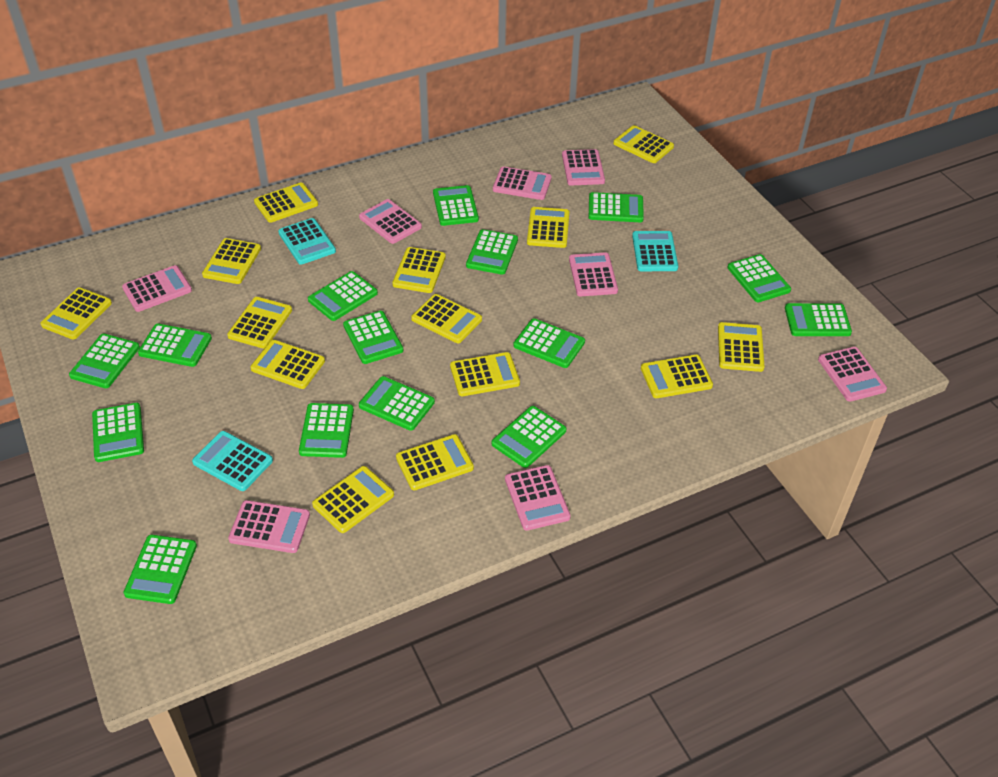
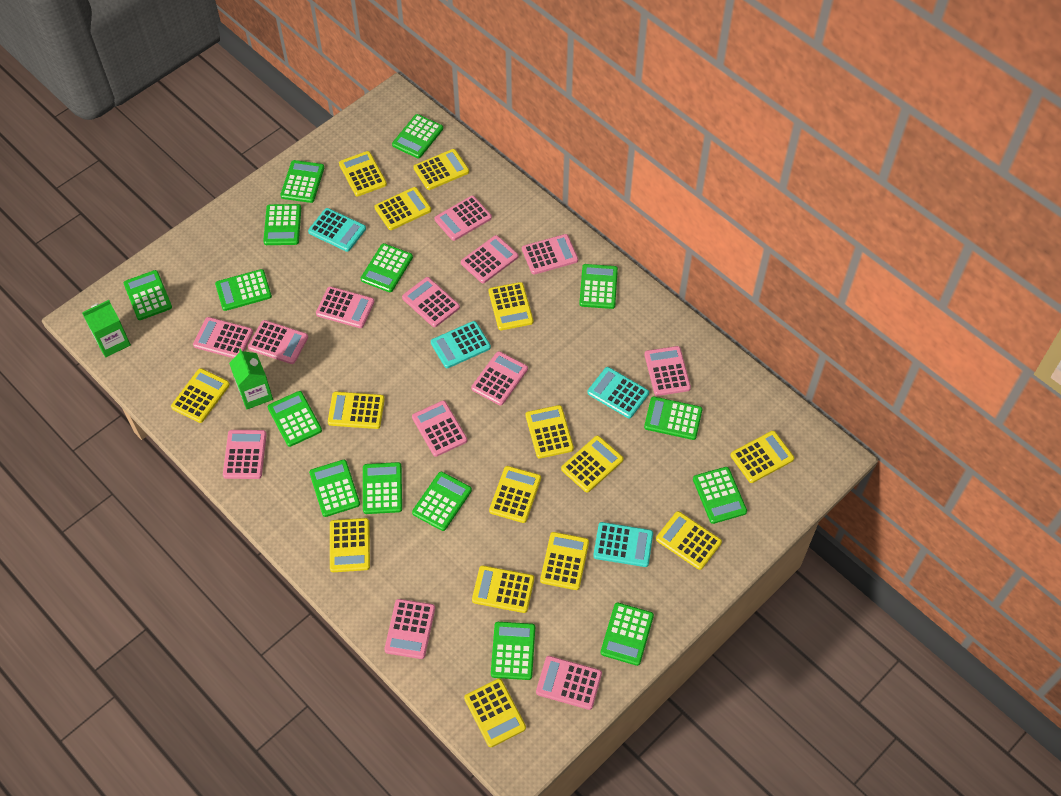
green carton: none = 0 -> [82,300,131,358] [229,348,273,409] = 2
pink calculator: [122,265,192,312] [228,500,310,553] [359,199,422,244] [493,166,552,200] [505,465,571,531] [562,149,605,185] [569,252,618,296] [818,347,887,402] = 8 -> [193,317,253,358] [223,430,267,479] [248,320,308,364] [316,286,375,328] [384,599,435,659] [402,277,460,327] [412,401,467,457] [435,196,492,241] [461,235,519,283] [471,351,528,405] [522,234,578,275] [536,656,602,710] [644,346,691,396] = 13
turquoise calculator: [192,431,273,491] [278,218,336,265] [632,231,678,271] = 3 -> [308,208,366,252] [431,321,491,368] [587,367,649,418] [593,522,653,567] = 4
yellow calculator: [40,287,112,340] [202,238,261,284] [227,297,292,348] [250,340,325,389] [254,182,318,223] [312,466,394,533] [392,247,446,293] [396,434,474,491] [411,294,482,343] [450,352,520,396] [527,207,570,248] [613,125,674,163] [641,355,713,398] [718,322,765,372] = 14 -> [171,368,230,423] [328,392,385,429] [330,518,370,572] [339,151,387,196] [374,187,431,230] [413,149,469,190] [464,679,526,747] [472,565,534,613] [489,282,533,330] [489,466,541,523] [526,405,574,459] [540,532,589,590] [561,436,624,493] [656,511,722,570] [730,431,794,483] = 15

